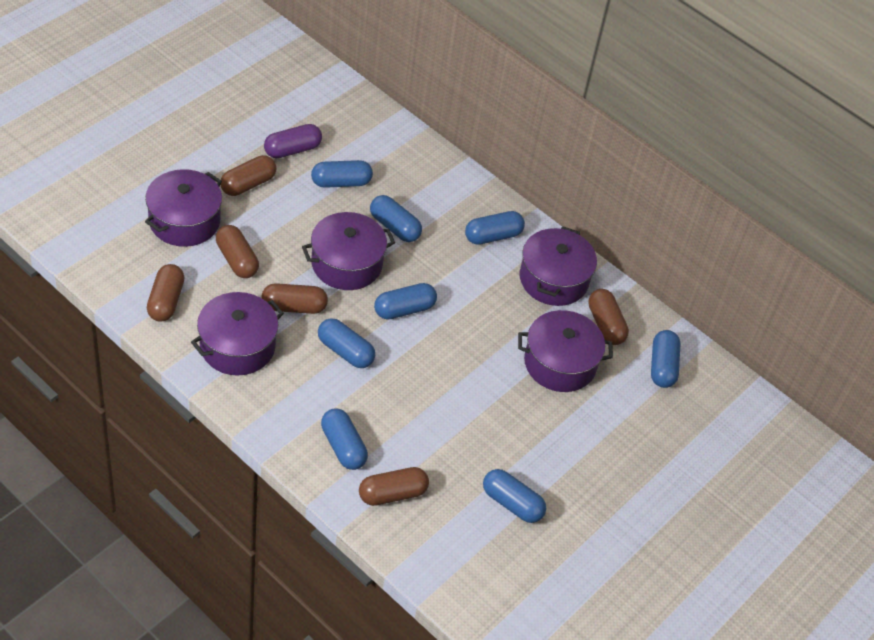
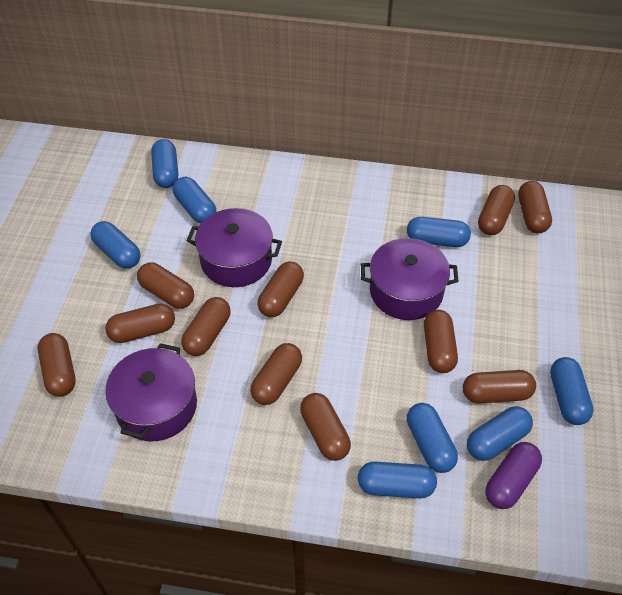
brown capsule: [147,264,184,322] [216,225,259,278] [220,155,276,196] [261,283,328,314] [359,467,429,506] [588,289,629,345] = 6 -> [38,333,76,397] [105,304,175,343] [137,263,194,309] [181,297,231,356] [250,343,302,405] [257,262,304,317] [300,393,351,461] [424,310,458,373] [463,370,536,404] [478,185,515,235] [518,181,552,233] = 11
purple pot: [145,169,222,247] [191,292,284,376] [302,212,395,290] [518,310,613,392] [520,226,597,306] = 5 -> [105,343,197,441] [187,208,282,287] [361,238,458,320] = 3

